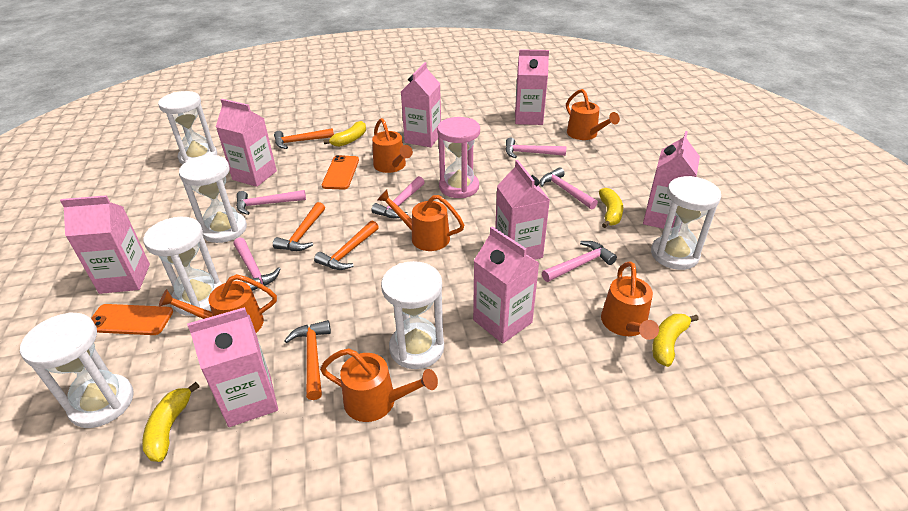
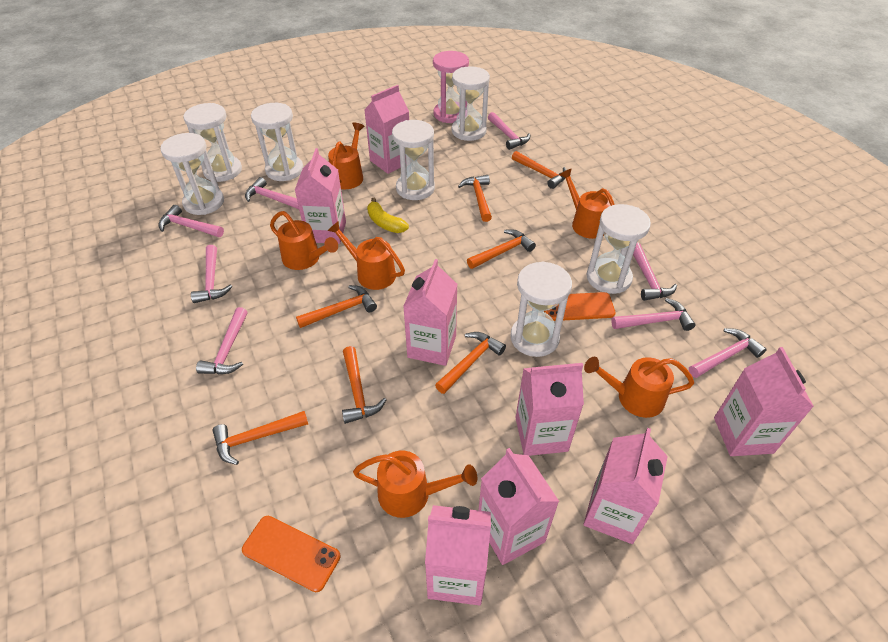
orange hammer: [273,202,325,251] [274,128,334,149] [284,320,331,400] [314,220,379,270] = 4 -> [212,411,308,465] [296,285,377,328] [342,346,386,424] [435,332,506,394] [458,175,492,222] [467,229,536,269] [512,151,566,189] = 7
pink hammer: [234,237,281,291] [236,190,306,215] [372,176,425,219] [505,138,566,158] [540,167,598,209] [542,241,617,282] = 6 -> [158,205,224,237] [191,245,232,303] [196,307,248,374] [245,177,299,209] [488,112,530,150] [611,298,695,331] [633,243,677,301] [689,328,767,378] = 8
white hourglass: [20,312,134,428] [143,217,222,316] [158,91,217,165] [179,155,247,243] [381,261,444,369] [651,176,721,270] = 6 -> [160,133,224,215] [183,103,242,182] [251,103,303,181] [392,120,435,200] [452,66,490,141] [510,262,572,357] [586,204,651,294] = 7
yellow banana: [142,382,200,462] [323,121,366,147] [599,188,623,228] [652,314,699,367] = 4 -> [367,198,409,233] = 1

